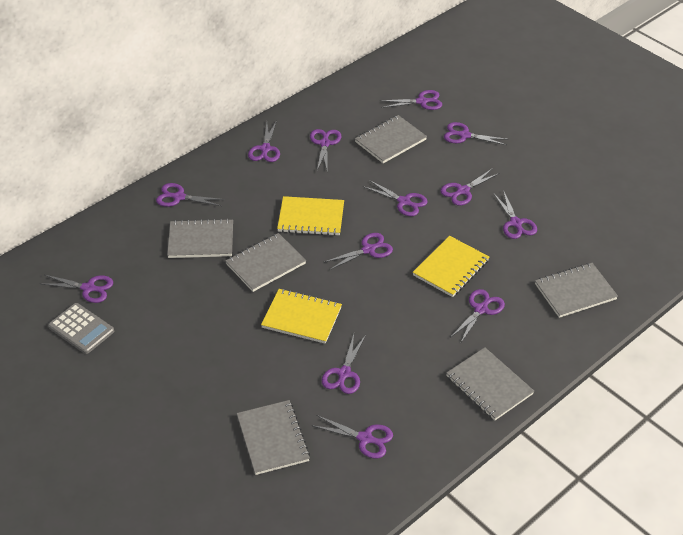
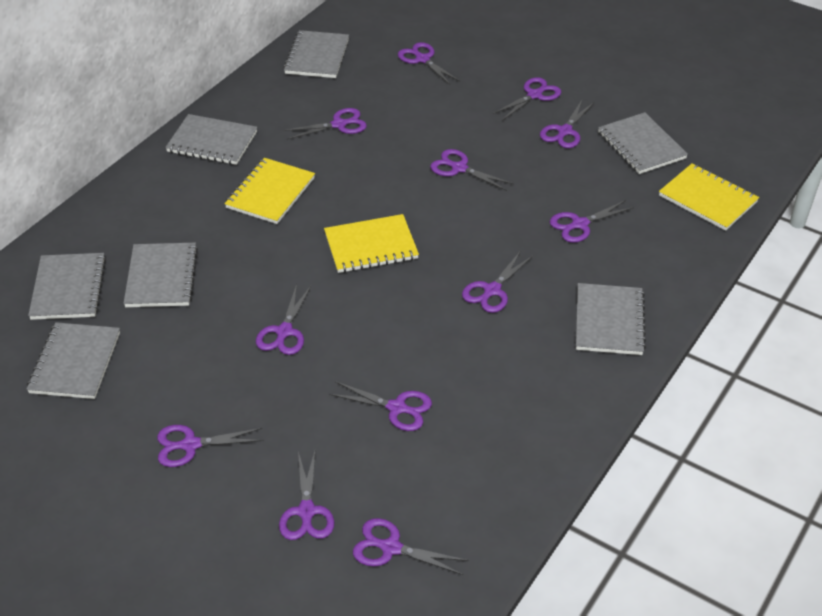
grey calculator: [48,303,114,354] = 1 -> none = 0
grey notebook: [167,219,233,258] [225,233,306,292] [237,400,310,475] [355,115,427,163] [446,347,534,420] [535,263,618,318] = 6 -> [27,322,120,399] [28,253,106,320] [123,243,198,307] [165,114,257,165] [283,30,349,78] [576,283,646,355] [598,112,688,174] = 7
purple scissors: [39,275,113,303] [156,183,225,207] [248,120,280,162] [310,129,341,170] [311,415,393,459] [322,334,366,394] [324,233,393,270] [363,180,428,216] [380,90,442,110] [440,168,500,206] [444,122,509,145] [450,289,505,344] [493,190,537,239] = 13 -> [157,425,264,467] [256,284,311,355] [279,451,335,540] [283,108,367,140] [329,381,432,431] [353,518,468,575] [398,42,460,85] [430,149,514,191] [462,252,533,313] [493,77,561,121] [540,100,594,148] [550,200,635,243] = 12

